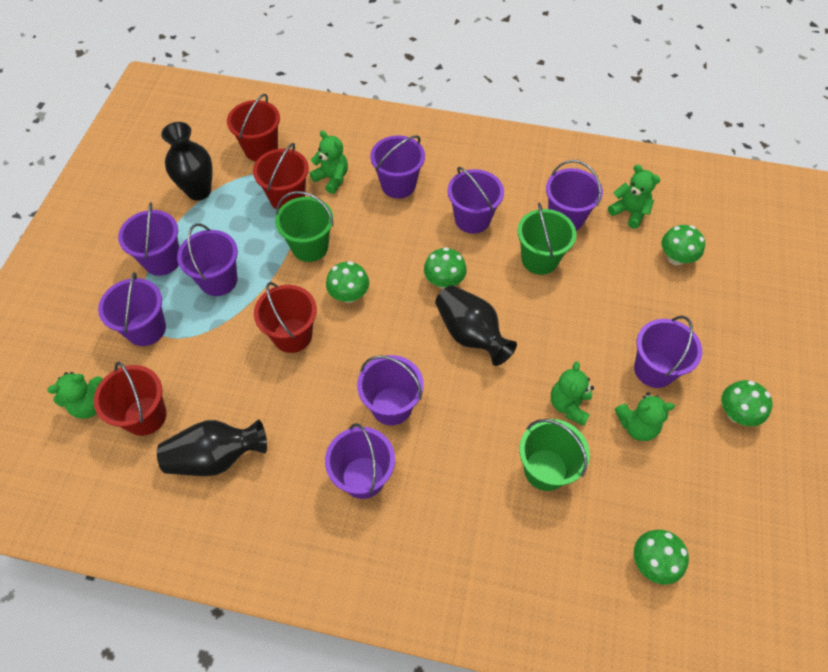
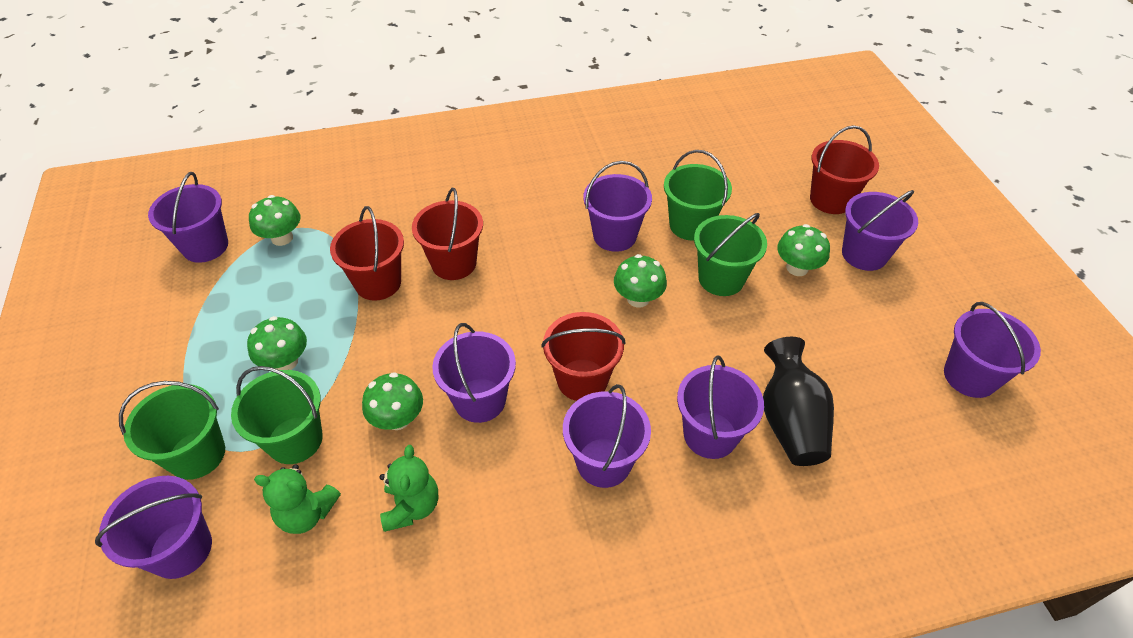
black vase: [157,419,267,476] [161,122,213,201] [435,285,517,366] = 3 -> [763,337,834,466] = 1
green bucket: [275,191,333,262] [517,202,577,275] [519,419,590,491] = 3 -> [119,381,225,480] [231,366,323,464] [664,150,732,241] [694,213,767,296] = 4
green teddy bear: [48,372,103,419] [310,130,348,194] [551,361,594,426] [608,165,660,229] [615,392,675,441] = 5 -> [254,464,341,534] [380,445,438,532] = 2
purple bucket: [98,272,166,346] [118,202,179,276] [177,223,238,296] [325,423,395,499] [357,355,424,425] [370,135,425,199] [448,167,504,234] [546,160,603,231] [634,316,702,388] = 9 -> [95,476,212,579] [148,172,228,263] [432,323,516,423] [563,384,651,488] [583,161,652,252] [677,356,764,459] [842,190,918,271] [944,302,1041,398] = 8

